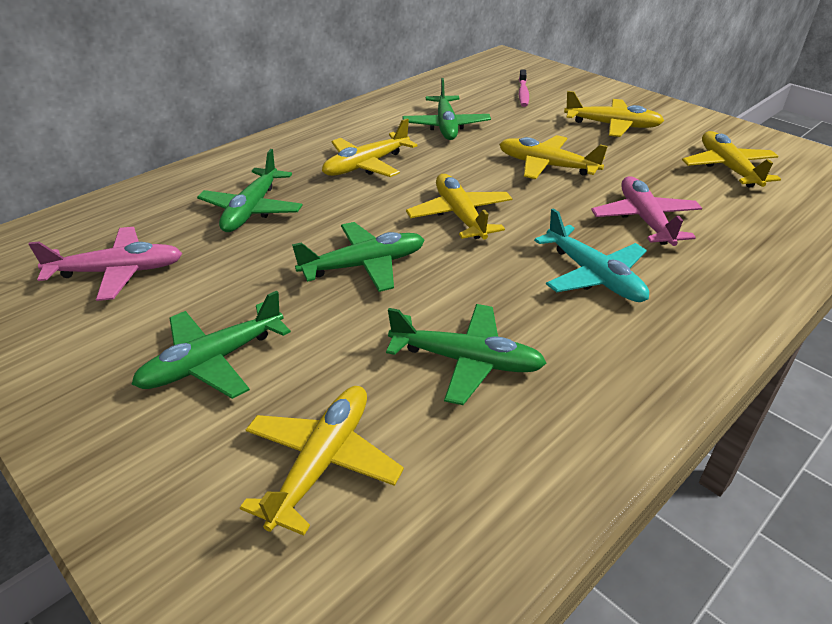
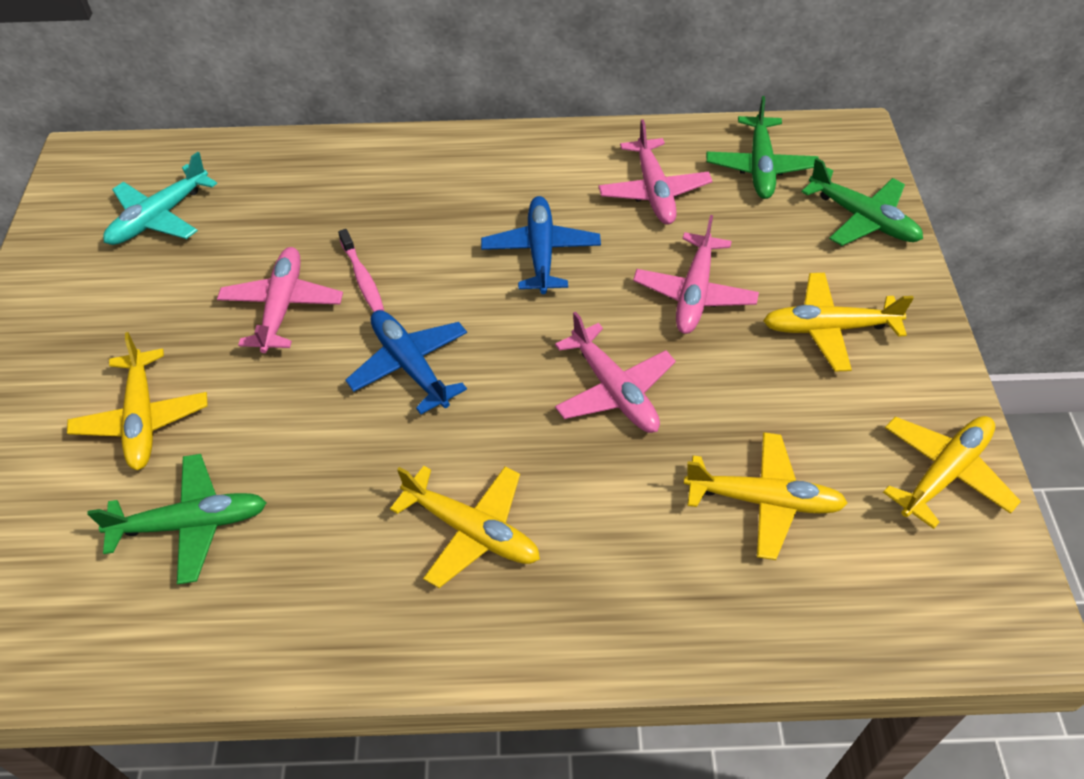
blue plane: none = 0 -> [345,310,467,415] [481,196,601,294] = 2
green plane: [131,291,291,399] [197,149,303,232] [292,222,424,292] [386,304,546,405] [402,78,491,140] = 5 -> [87,454,267,585] [706,96,819,199] [801,158,923,246] = 3
pink plane: [29,227,182,301] [591,176,702,246] = 2 -> [217,247,343,353] [555,312,676,433] [598,119,713,224] [633,215,759,334] = 4
yellow plane: [240,386,404,535] [322,118,418,177] [406,174,513,240] [499,135,608,179] [564,91,664,137] [682,131,781,188] = 6 -> [67,332,208,470] [390,466,540,588] [684,432,848,560] [763,273,914,371] [883,416,1021,529] = 5

